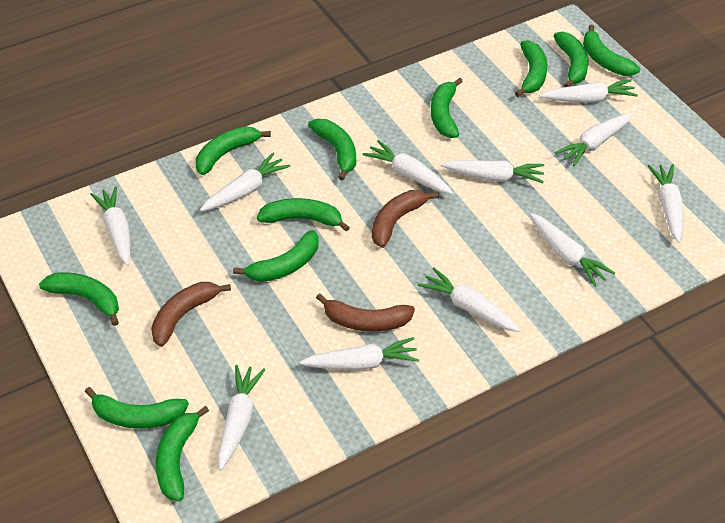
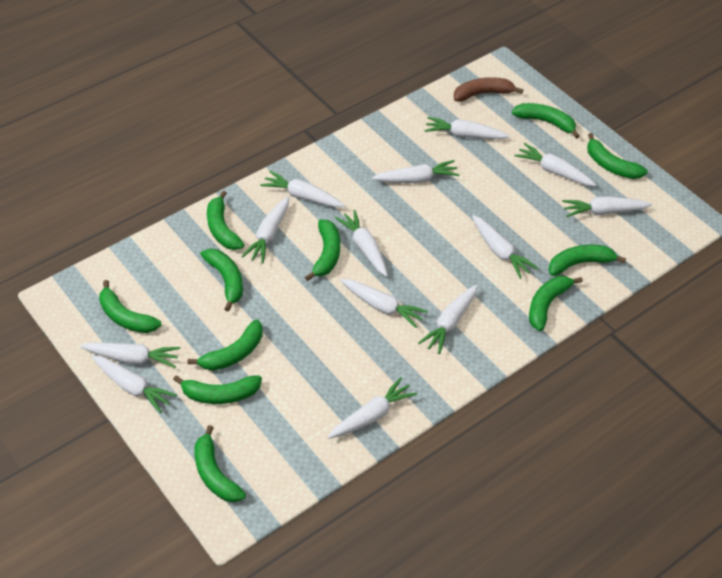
brown banana: [151,282,231,347] [316,294,415,332] [372,190,439,248] = 3 -> [454,77,523,102] = 1
white carrot: [90,186,130,266] [200,153,290,211] [218,365,265,470] [299,337,419,370] [363,140,453,194] [418,268,521,332] [440,160,544,183] [530,213,615,287] [539,79,638,103] [555,113,633,166] [647,164,683,243] = 11 -> [80,342,180,368] [92,355,177,413] [241,197,289,263] [260,171,345,207] [328,377,417,439] [335,210,388,277] [340,279,428,328] [372,160,460,183] [418,285,478,354] [425,117,510,139] [472,215,538,279] [515,143,596,186] [562,196,652,217] = 13

